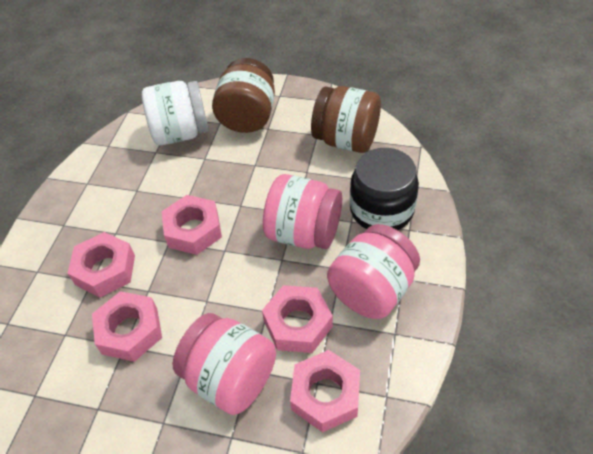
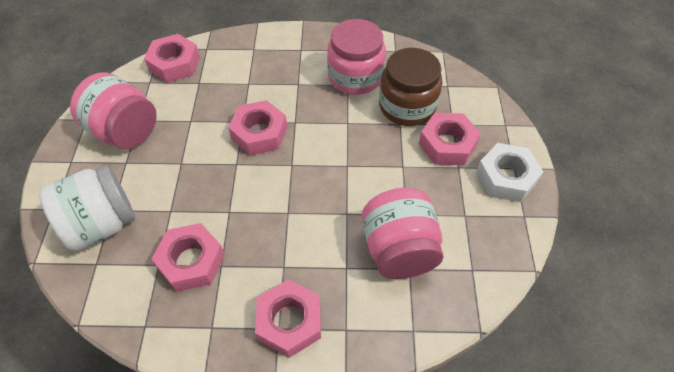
black jar: [350,148,419,230] = 1 -> none = 0
brown jar: [212,58,275,133] [311,86,381,153] = 2 -> [379,48,442,126] = 1
white nut: none = 0 -> [476,143,543,202] = 1

